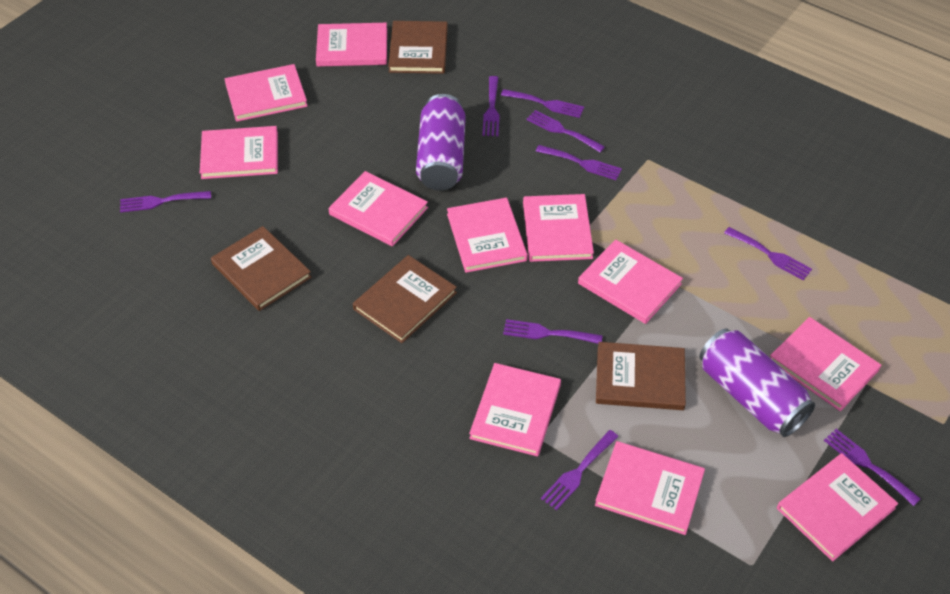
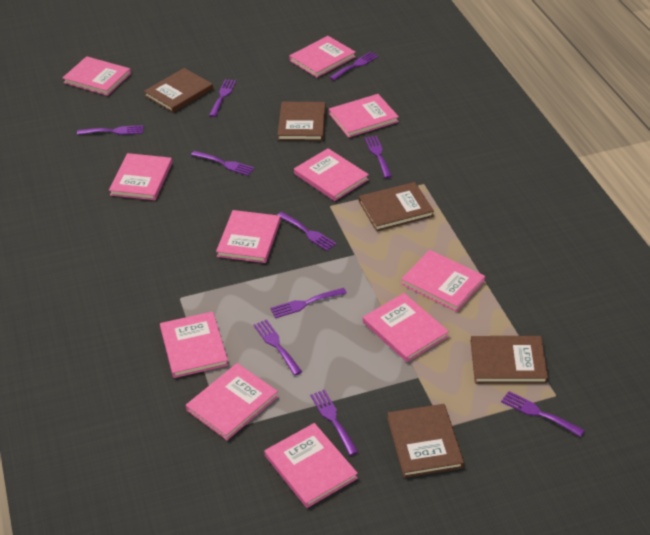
brown book: [211,226,312,311] [353,255,457,343] [388,21,448,74] [596,342,686,410] = 4 -> [144,68,213,113] [278,102,326,141] [359,182,434,231] [387,404,464,478] [471,336,548,384] = 5
purple can: [416,94,466,191] [699,328,815,437] = 2 -> none = 0
purple fork: [120,191,211,213] [482,76,500,136] [501,89,584,118] [503,319,603,344] [527,110,605,152] [536,145,622,180] [541,430,619,510] [724,227,812,280] [824,429,921,506] = 9 -> [77,125,144,135] [191,151,255,176] [209,79,236,117] [254,319,302,375] [270,288,347,318] [278,212,337,251] [310,389,358,455] [329,52,379,80] [365,135,392,178] [501,391,585,437] = 10

